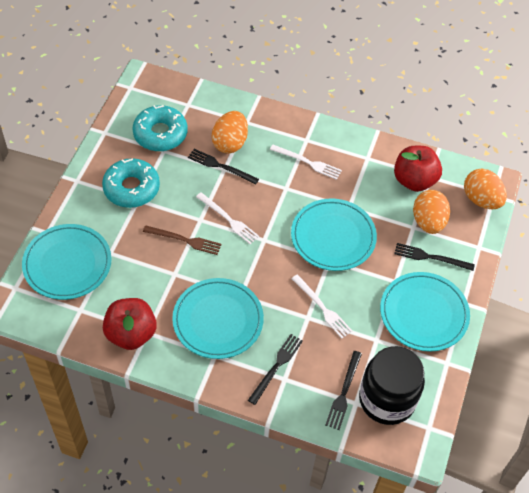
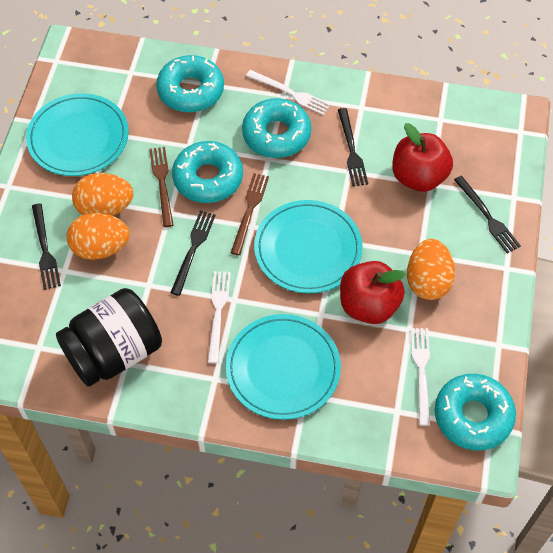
brown fork: [143,225,222,255] = 1 -> [149,147,174,227] [231,173,269,255] = 2
turquoise donut: [102,158,160,208] [132,105,188,151] = 2 -> [156,55,224,112] [172,141,243,203] [242,98,311,158] [435,374,516,451] = 4
turquoise plate: [22,224,112,300] [172,278,264,359] [291,199,377,271] [380,272,470,352] = 4 -> [26,93,129,176] [225,314,341,420] [254,200,363,293] = 3

